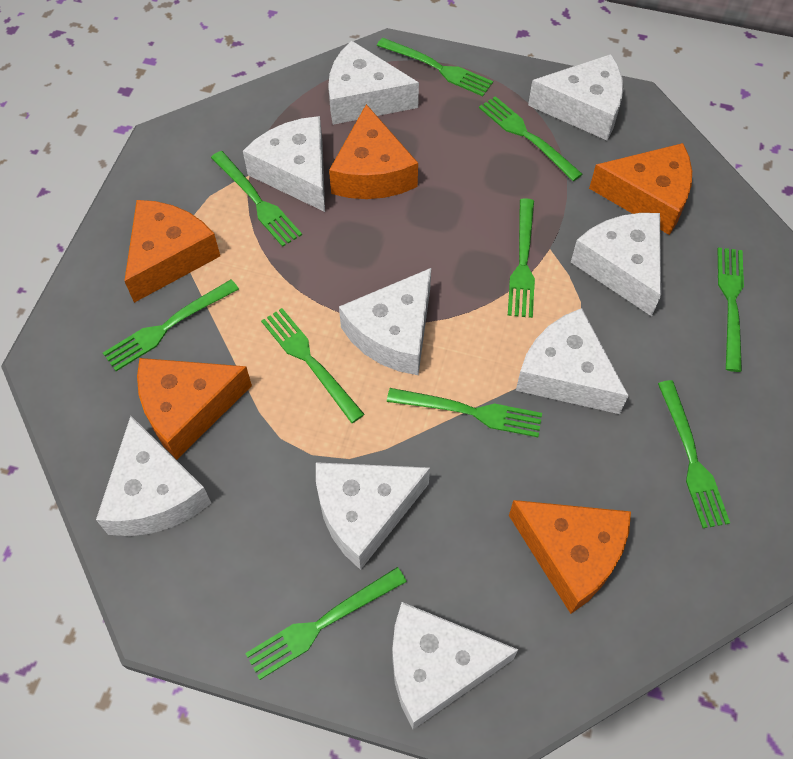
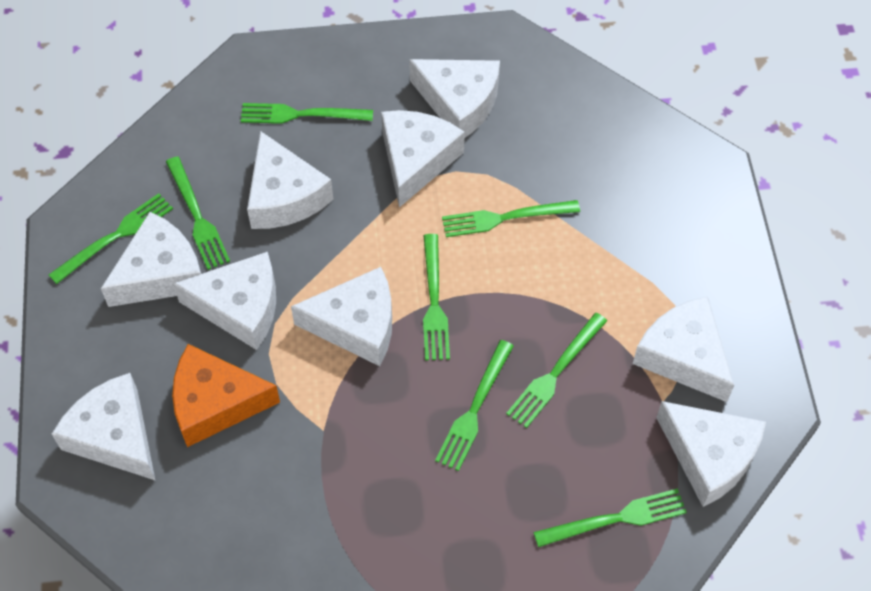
green fork: [103,279,239,371] [211,151,302,247] [245,567,407,680] [261,308,365,423] [377,38,493,96] [387,388,542,437] [479,96,582,181] [508,198,535,318] [658,380,730,528] [718,247,744,372] = 10 -> [49,193,173,284] [166,156,230,270] [241,103,373,124] [423,234,450,360] [435,340,514,471] [442,200,580,237] [506,313,607,428] [534,488,687,547] = 8
orange cheese: [124,200,220,303] [137,358,252,460] [329,104,418,199] [509,500,631,614] [589,143,692,235] = 5 -> [172,344,280,447] = 1

